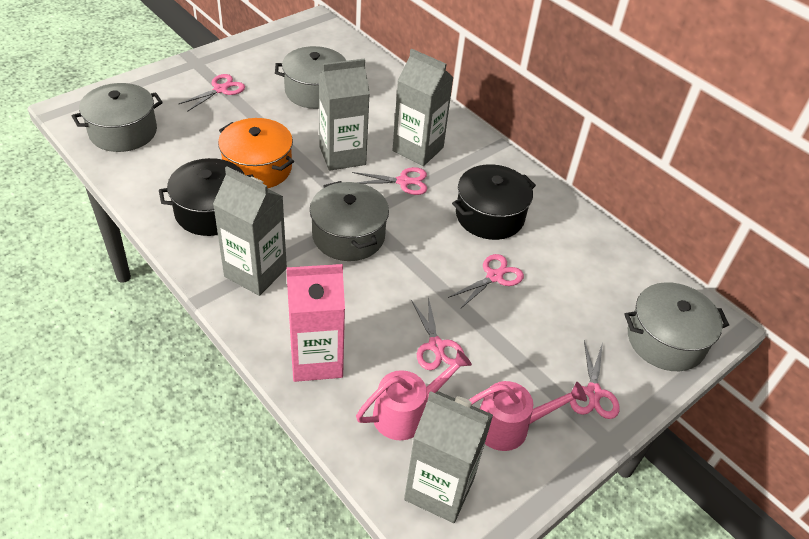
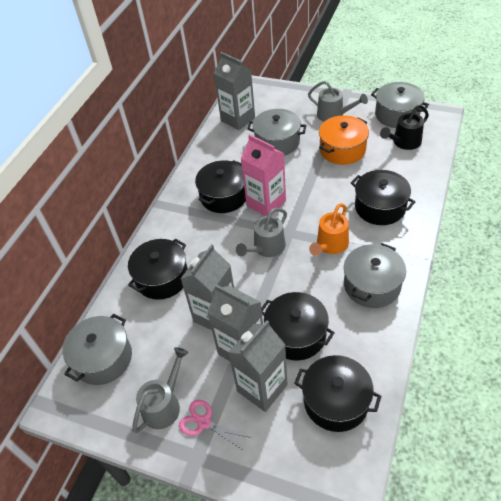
black pot: [159,158,254,236] [452,164,536,240] = 2 -> [128,239,188,300] [195,160,246,213] [261,292,334,361] [294,355,381,432] [351,170,415,225] = 5
black watering can: none = 0 -> [380,105,429,150] = 1
grey watering can: none = 0 -> [132,347,188,433] [236,208,287,257] [308,81,368,122] = 3
orange watering can: none = 0 -> [309,203,349,256] = 1
pink scissors: [179,74,245,112] [352,167,427,195] [411,297,464,370] [448,254,524,309] [570,340,619,419] = 5 -> [179,400,251,451] = 1
pink watering can: [356,350,472,440] [469,381,587,451] = 2 -> none = 0

